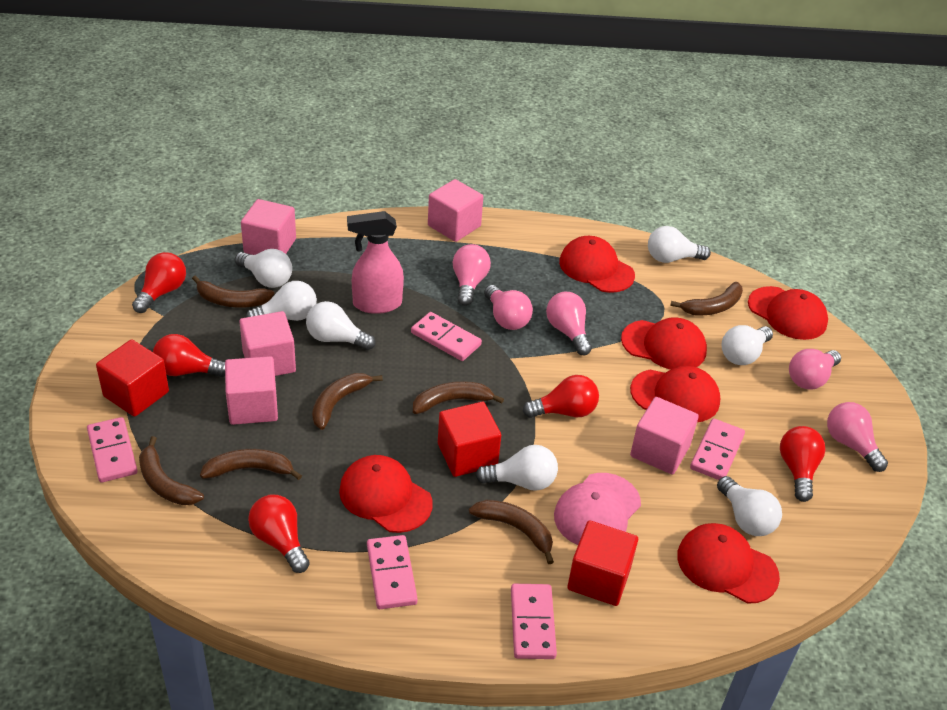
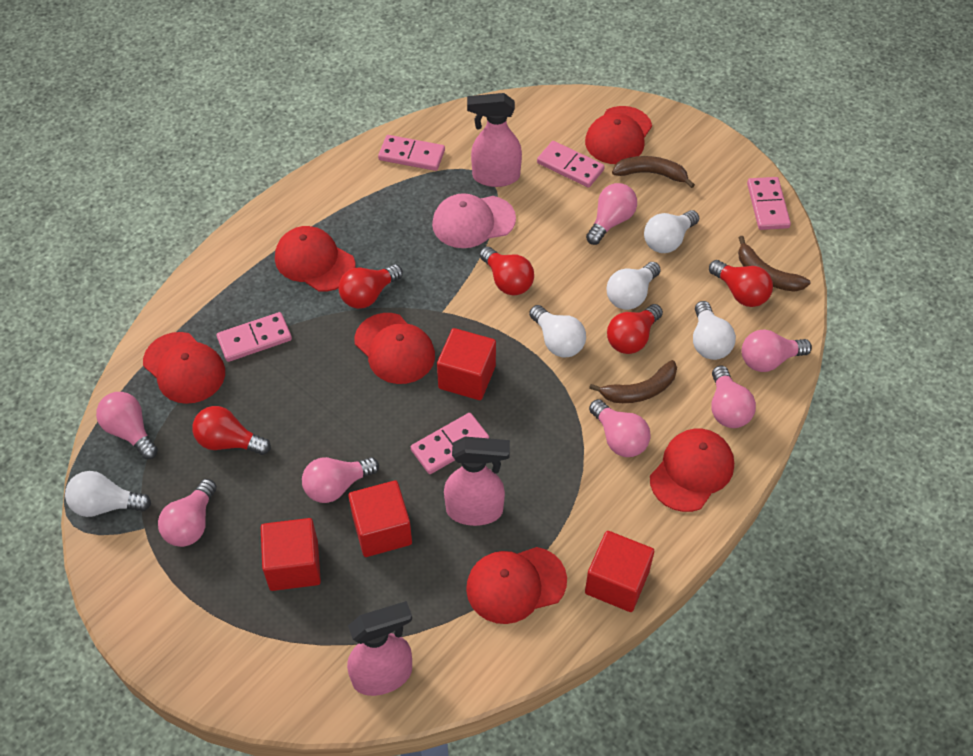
brown banana: [139,436,204,505] [192,275,274,308] [200,449,302,480] [312,373,383,430] [413,381,504,414] [469,500,554,564] [670,282,743,315] = 7 -> [589,360,677,403] [612,156,695,188] [738,236,810,292] = 3
pink cube: [225,356,278,425] [239,311,296,376] [241,199,296,255] [428,179,483,242] [630,397,699,474] = 5 -> none = 0
pink light bulb: [453,244,491,306] [484,285,533,330] [546,292,592,356] [789,349,841,390] [827,402,888,472] = 5 -> [96,392,158,459] [158,479,217,547] [302,457,379,503] [586,183,637,245] [589,399,651,457] [711,366,756,428] [742,329,812,372] = 7
pink spray bottle: [347,211,404,314] = 1 -> [347,601,412,696] [444,437,510,526] [467,93,522,187] = 3
red cube: [96,339,169,417] [438,402,501,477] [568,520,638,606] = 3 -> [261,518,321,591] [348,480,412,557] [437,328,496,400] [585,531,654,612] = 4
white light bulb: [235,249,292,288] [246,281,317,321] [306,301,376,350] [476,445,558,491] [648,226,711,263] [717,476,782,536] [721,325,773,365] = 7 -> [65,471,151,517] [529,305,586,357] [607,262,661,310] [644,210,699,253] [693,301,736,360] = 5

